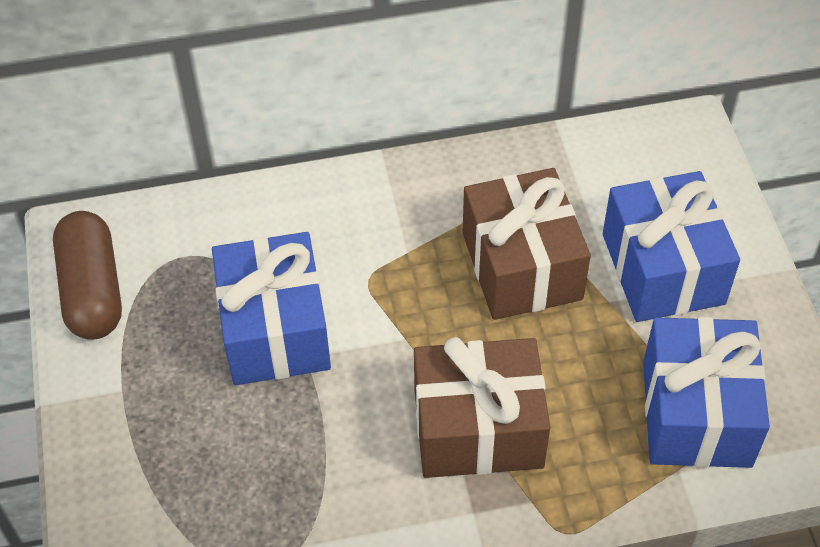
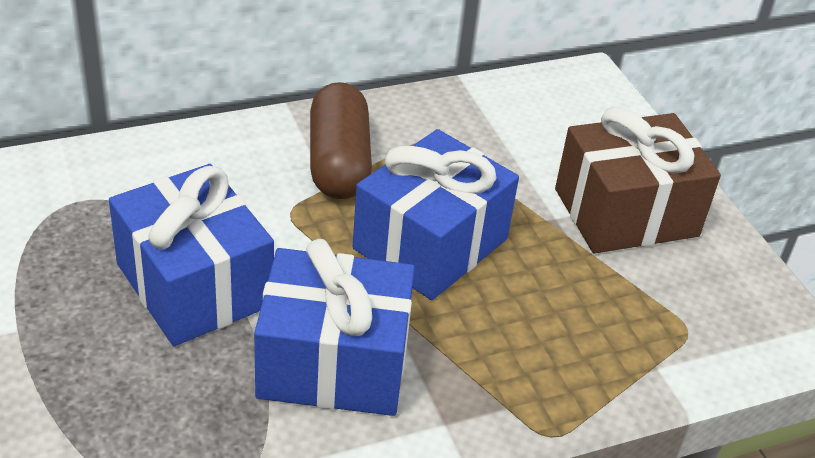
brown gift: [414,337,550,478] [463,168,591,320] = 2 -> [555,107,721,253] = 1

